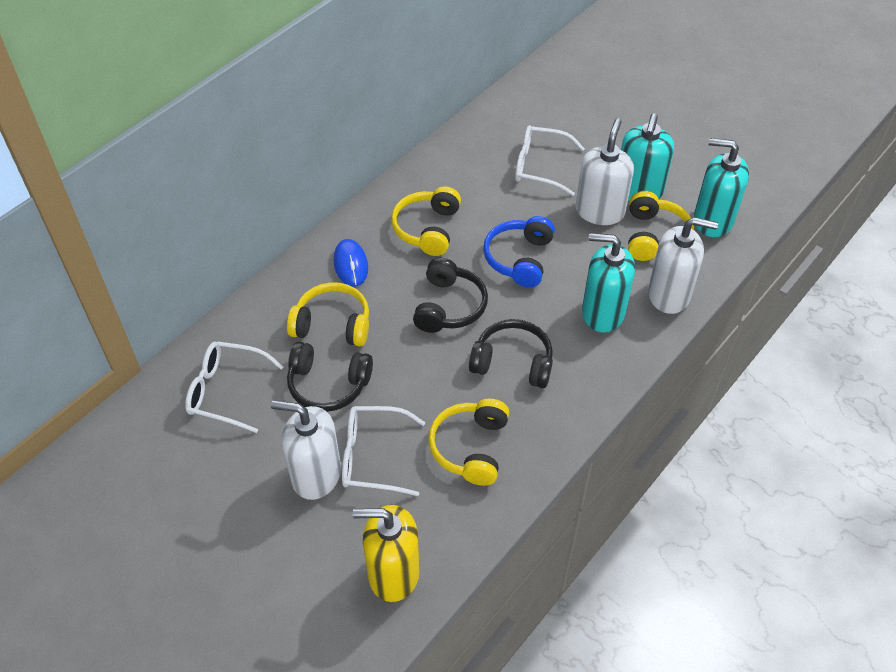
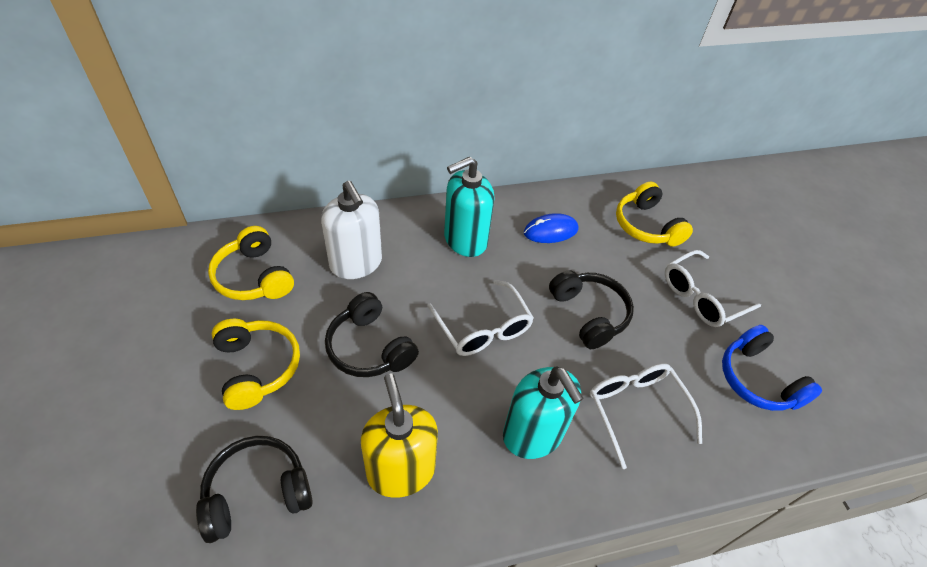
turquoise soap dispenser: [582,233,635,333] [621,113,674,201] [694,138,749,237] = 3 -> [444,156,495,257] [503,367,584,459] = 2
white soap dispenser: [271,400,341,500] [576,118,634,225] [648,217,718,314] = 3 -> [321,181,382,279] = 1
yellow headphones: [287,282,369,346] [391,187,461,256] [428,398,509,486] [628,191,694,261] = 4 -> [208,226,294,300] [212,319,300,410] [616,182,693,247] = 3

